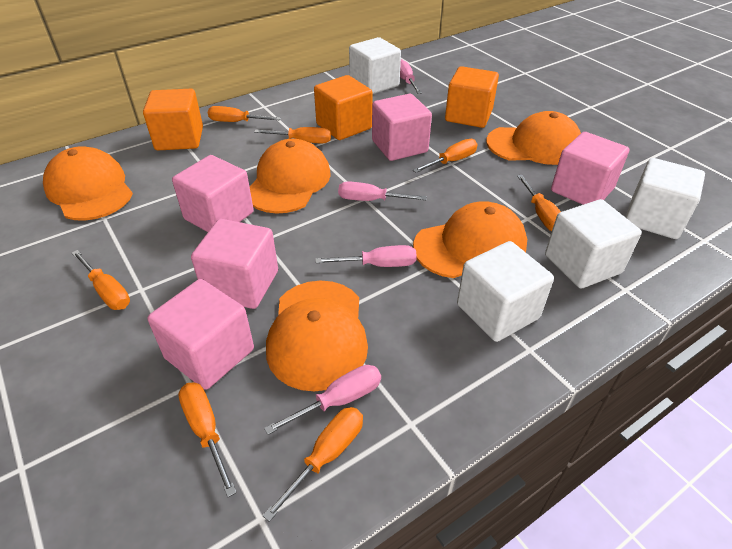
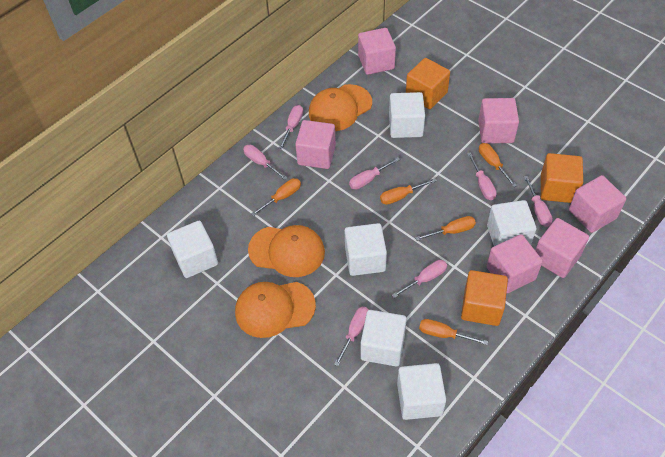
orange cap: [43,146,133,221] [250,139,331,214] [266,280,368,391] [413,201,527,278] [486,111,581,165] = 5 -> [235,282,316,338] [248,225,325,277] [309,84,372,131] = 3
orange screwdriver: [72,250,130,310] [178,382,237,497] [208,106,281,122] [254,127,331,143] [263,407,363,522] [413,139,478,173] [517,175,561,231] = 7 -> [251,178,301,216] [380,178,437,205] [415,216,476,241] [419,319,488,345] [479,143,517,187] = 5
pink cube: [147,279,254,390] [172,155,254,232] [191,219,278,309] [372,94,432,161] [551,132,629,205] = 5 -> [295,120,336,169] [358,28,396,75] [478,98,519,144] [487,234,543,293] [535,218,589,278] [569,175,626,233] = 6
pink screwdriver: [264,365,381,435] [316,245,417,267] [338,181,427,201] [400,59,422,94] = 4 -> [243,145,287,180] [279,105,303,149] [334,307,369,366] [349,157,400,190] [392,260,447,298] [467,152,497,200] [524,176,553,227] = 7
white cube: [349,37,401,94] [457,241,554,342] [545,199,642,288] [626,158,705,239] = 4 -> [167,221,218,278] [345,223,387,276] [361,310,407,367] [389,92,425,138] [397,363,446,420] [487,200,536,246] = 6

